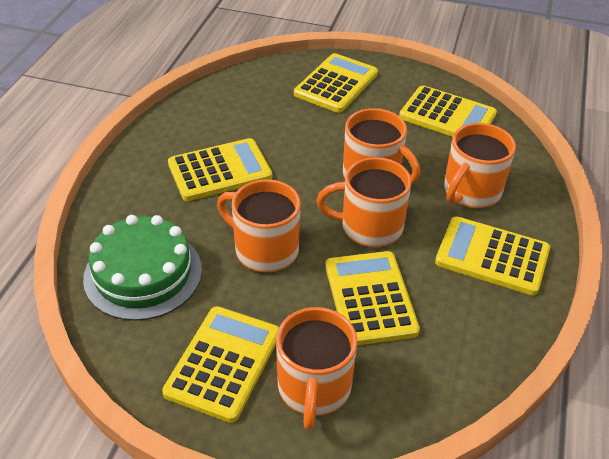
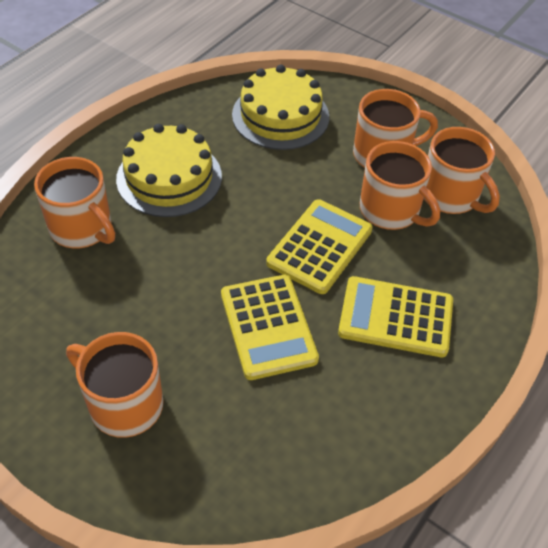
green cake: [83,215,202,321] = 1 -> none = 0
yellow cake: none = 0 -> [116,124,222,217] [232,64,329,150] = 2
yellow calculator: [162,306,279,423] [168,138,272,201] [294,53,378,113] [325,251,420,345] [399,85,497,137] [435,216,550,295] = 6 -> [221,275,319,380] [266,199,373,294] [338,276,453,357] = 3

